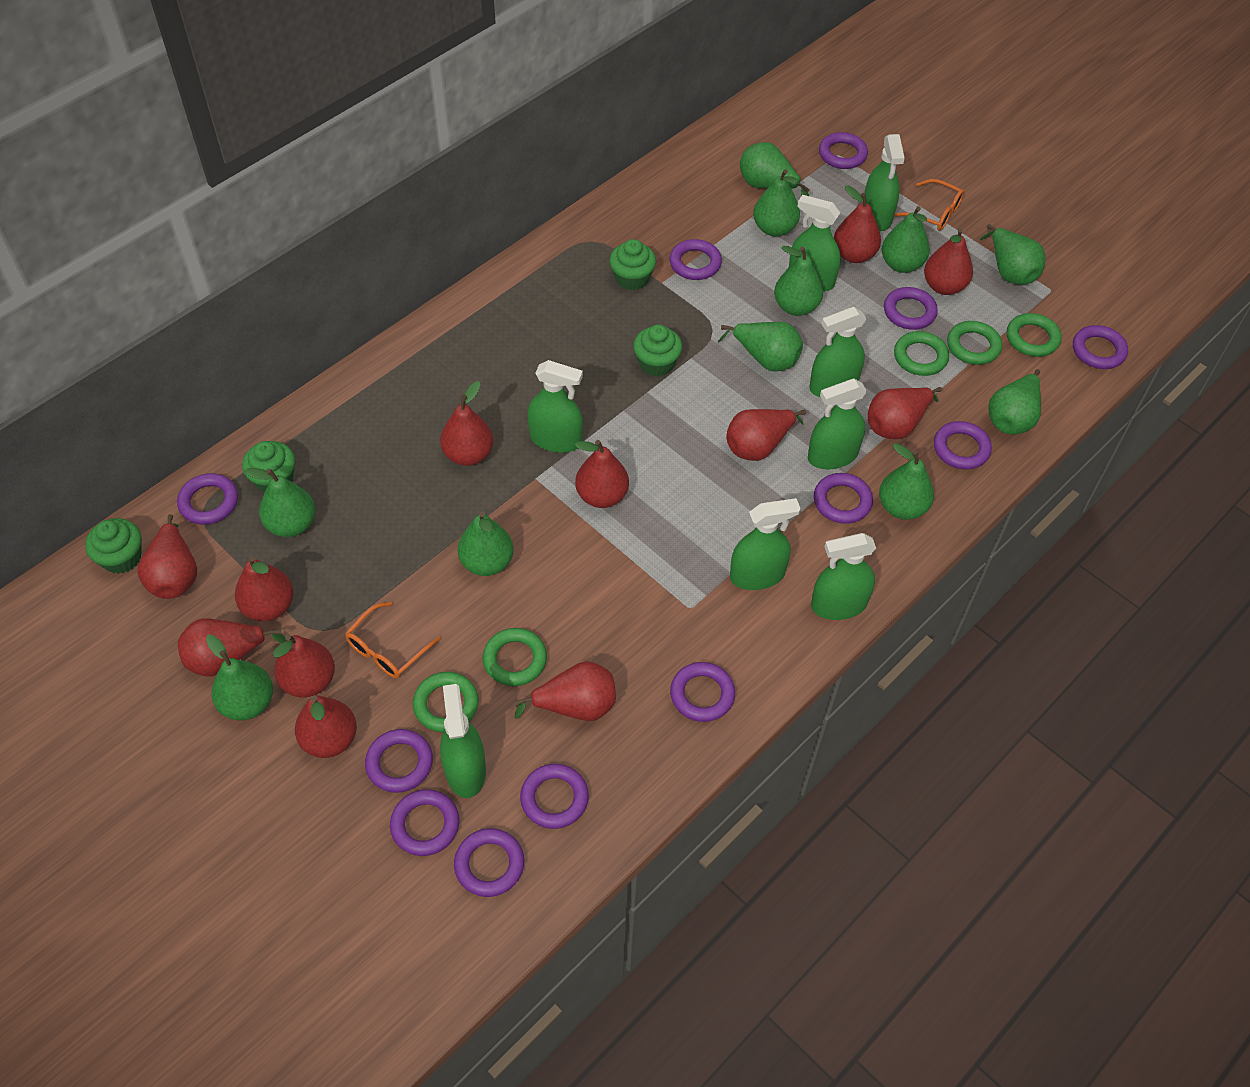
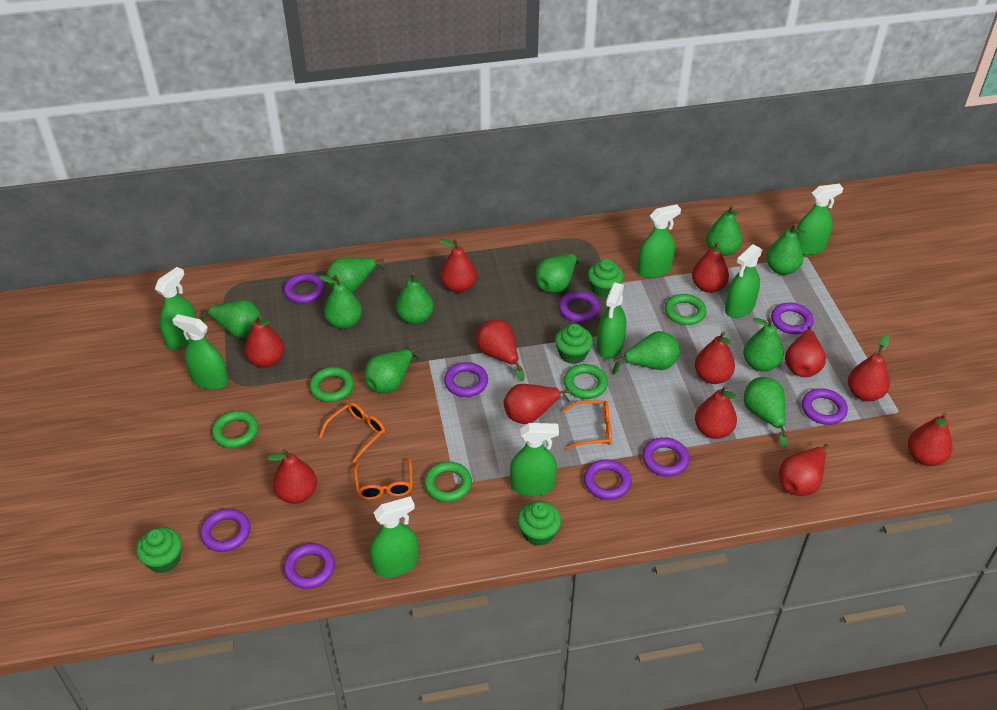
orange glasses: [345,602,441,678] [894,179,964,231] = 2 -> [319,402,385,463] [354,457,413,500] [562,400,612,449] = 3
purple ring: [177,473,238,525] [365,729,433,793] [390,789,459,856] [454,828,524,897] [520,764,589,829] [669,239,722,280] [670,662,735,722] [814,473,873,524] [819,132,868,169] [884,287,938,330] [934,421,992,470] [1073,325,1128,369] = 12 -> [200,509,250,552] [284,273,325,304] [284,543,335,589] [444,362,488,397] [559,291,600,322] [584,459,631,500] [642,437,690,477] [771,303,814,334] [802,388,848,425] = 9

